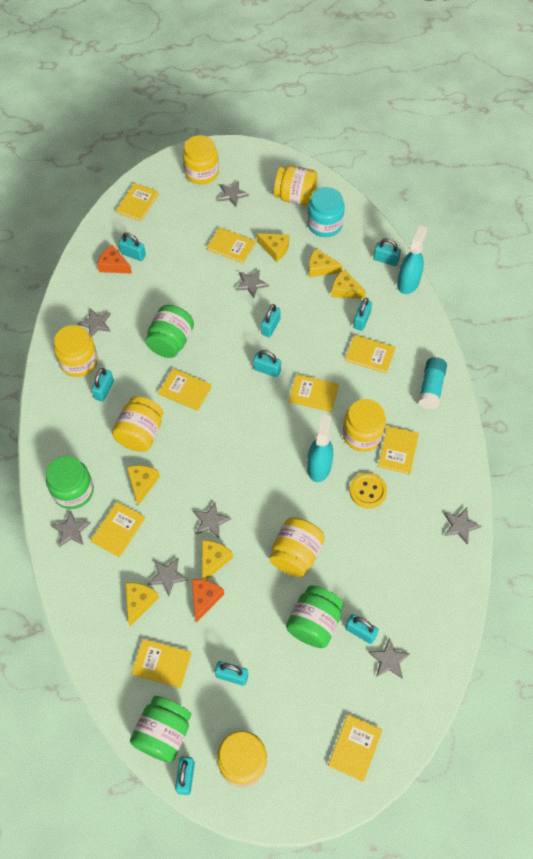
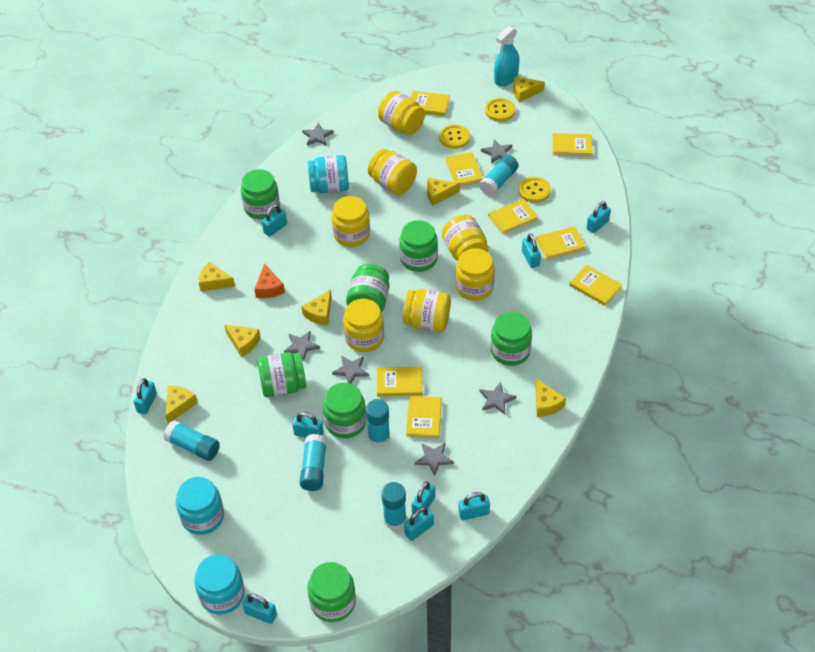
green jar: [46,456,94,509] [130,696,191,763] [145,305,194,358] [286,585,343,648] = 4 -> [241,169,280,219] [257,352,306,397] [307,562,356,622] [323,383,366,438] [346,264,390,312] [399,220,438,272] [491,312,532,366] = 7
grey star: [51,510,91,547] [77,308,111,337] [147,558,188,596] [193,502,231,538] [218,181,249,207] [235,269,269,298] [368,637,410,678] [444,508,482,545] = 8 -> [284,331,320,361] [302,123,334,146] [332,356,369,384] [415,442,454,476] [479,382,517,414] [481,139,512,163] = 6
orange cheese: [97,245,132,274] [192,579,224,623] = 2 -> [254,263,285,298] = 1
turquoise glue stick: [418,357,447,410] = 1 -> [163,420,220,461] [300,434,327,491] [366,399,390,447] [381,482,407,530] [479,155,519,196] = 5
turquoise jar: [307,187,345,237] = 1 -> [176,477,224,535] [194,555,245,614] [307,155,349,193] = 3
turquoise spray bottle: [307,414,333,482] [397,226,427,294] = 2 -> [494,26,519,86] = 1
yellow book: [91,502,145,558] [116,183,159,222] [131,639,192,688] [158,368,212,411] [207,227,255,264] [289,374,339,412] [328,714,383,782] [345,335,395,373] [378,426,419,475] = 9 -> [377,367,423,396] [406,396,442,439] [411,91,450,116] [445,152,483,187] [488,199,538,235] [536,226,586,260] [552,133,593,156] [569,265,622,306] = 8
yellow button: [349,473,387,509] = 1 -> [439,125,470,149] [485,98,515,121] [518,177,551,203] = 3
yellow cheese: [126,583,159,626] [127,465,160,505] [202,540,233,580] [257,233,289,262] [308,248,342,277] [331,270,366,299] = 6 -> [165,386,198,424] [199,262,235,292] [224,325,260,357] [301,290,332,325] [427,178,460,205] [513,77,545,102] [536,378,566,417] = 7

